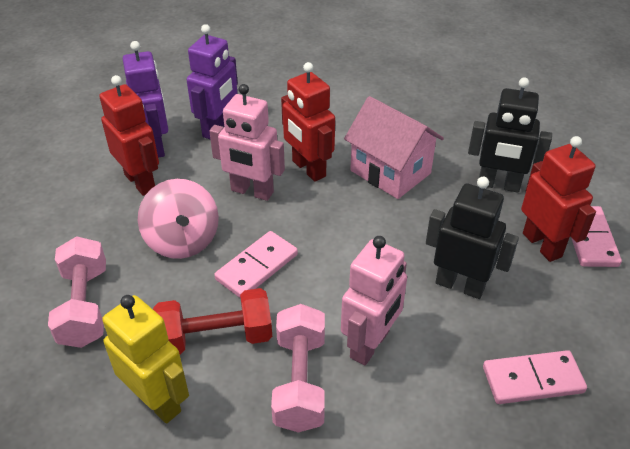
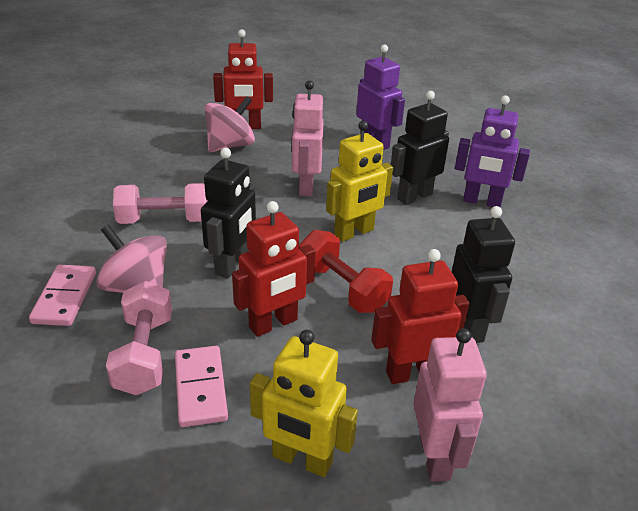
black robot: [426,177,519,299] [468,78,552,192] = 2 -> [201,148,256,279] [391,91,449,205] [452,206,515,343] = 3
pink domino: [214,231,298,298] [483,350,587,404] [572,206,622,267] = 3 -> [29,265,96,326] [175,346,228,427] = 2
pink house: [344,96,444,199] = 1 -> none = 0
pink spinning top: [138,179,219,259] = 1 -> [96,225,167,293] [205,96,255,152] = 2
yellow robot: [102,295,189,424] = 1 -> [250,330,358,477] [326,121,393,242] = 2

